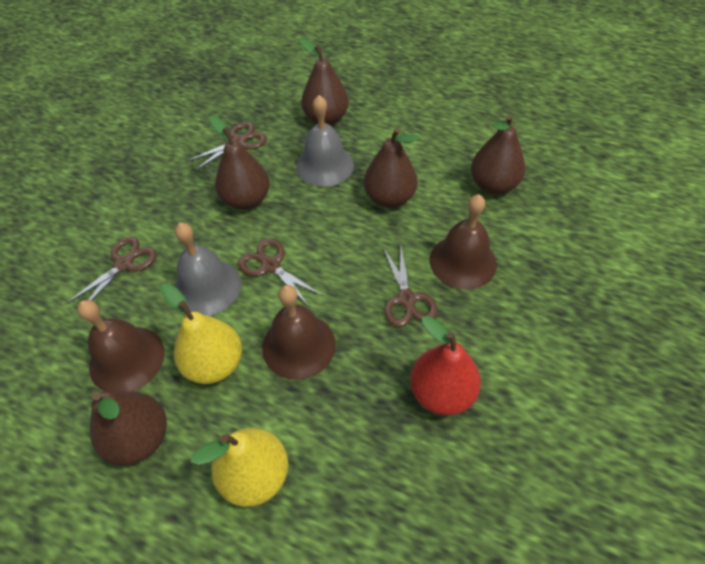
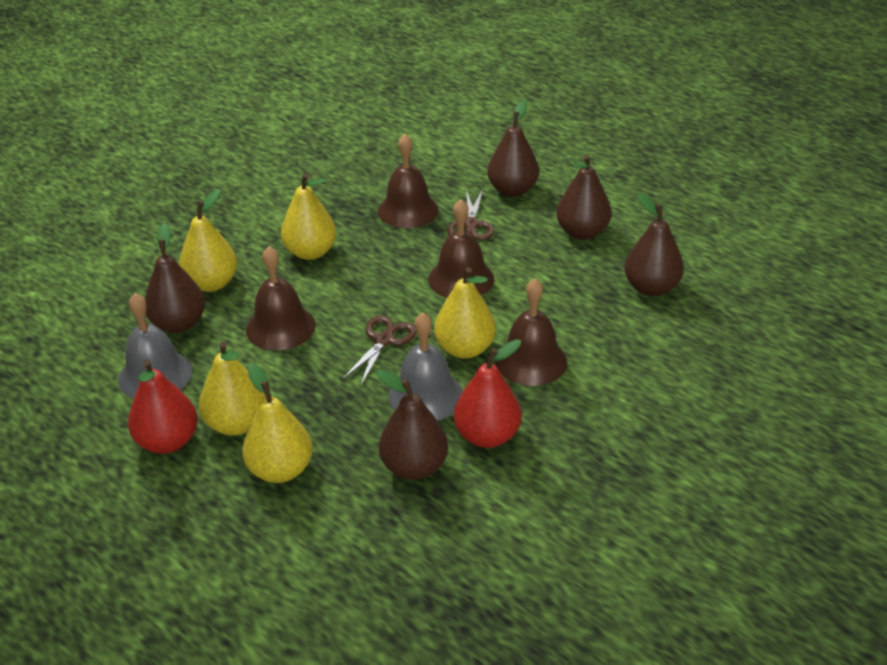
brown bell: [77,300,165,392] [262,285,336,380] [430,194,497,289] = 3 -> [246,246,316,350] [378,134,439,228] [428,199,494,298] [495,278,567,386] = 4
brown scissors: [65,237,157,304] [187,122,267,171] [238,239,323,306] [383,247,438,327] = 4 -> [343,315,416,385] [447,190,494,240] = 2
red pear: [410,316,481,416] = 1 -> [128,359,198,454] [454,339,521,448] = 2
yellow pear: [161,283,242,384] [191,428,288,507] = 2 -> [179,189,237,292] [199,341,266,436] [242,363,313,483] [281,173,337,260] [434,267,496,358] = 5

